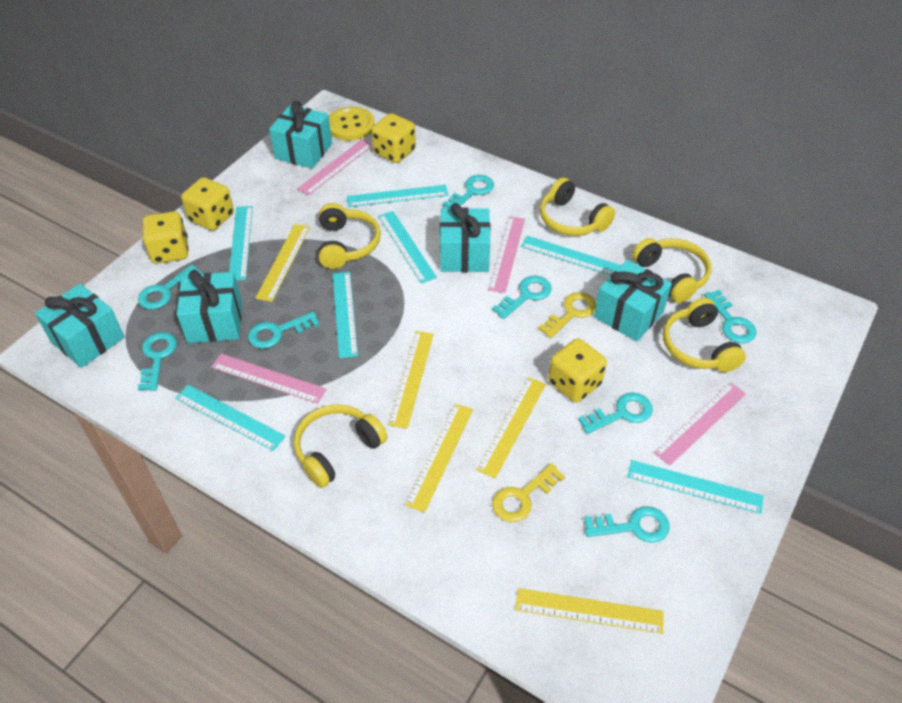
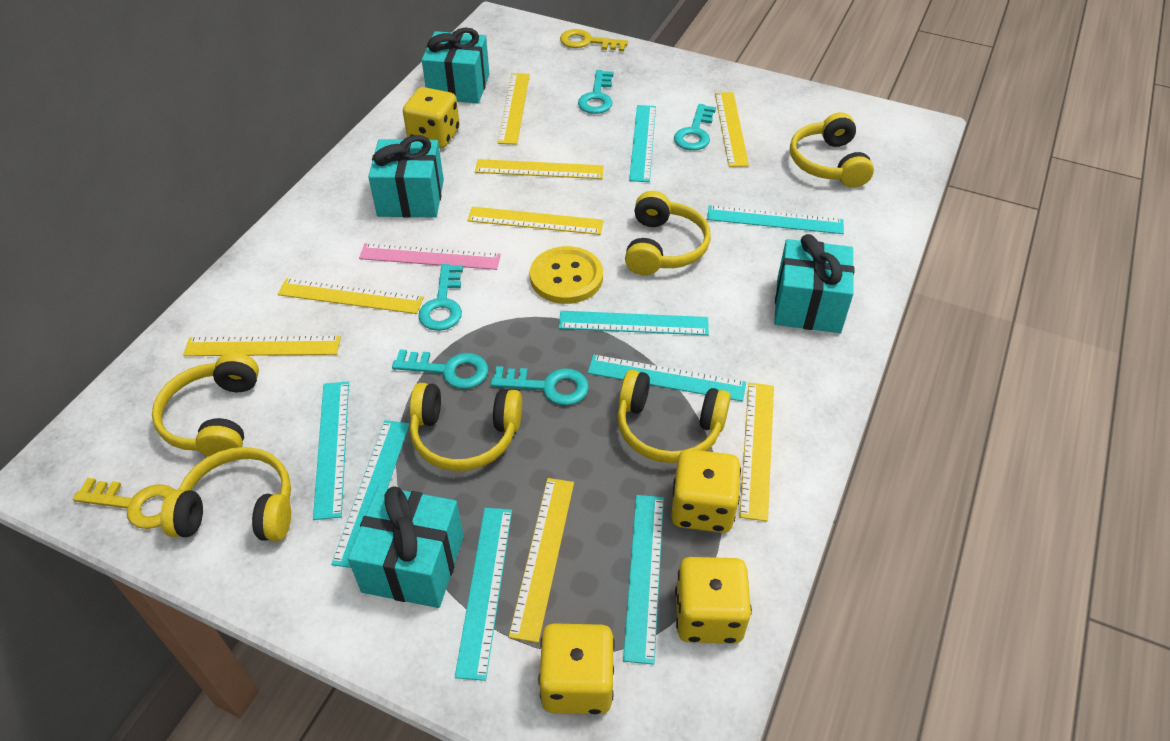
pink ruler: [211,354,326,404] [297,139,373,195] [488,216,525,293] [654,382,746,466] = 4 -> [359,243,501,270] = 1
turquoise gift: [35,284,125,368] [177,270,242,343] [269,101,332,169] [440,203,491,272] [594,260,672,341] = 5 -> [348,486,464,608] [368,135,444,218] [422,28,489,103] [774,234,854,333] = 4
turquoise key: [138,264,202,310] [138,332,177,391] [248,312,320,349] [442,175,494,208] [492,276,552,319] [578,393,653,434] [584,506,670,543] [704,290,756,343] = 8 -> [392,349,488,389] [418,264,463,331] [491,366,589,405] [578,70,614,114] [674,104,716,150] = 5
turquoise ruler: [175,385,286,451] [229,206,253,280] [333,272,358,358] [347,185,448,207] [378,211,437,284] [521,236,621,276] [627,460,764,514] = 7 -> [313,381,349,520] [331,420,410,568] [455,508,512,681] [559,311,709,335] [588,355,746,402] [623,495,664,665] [629,105,656,182] [707,205,844,234] = 8
yellow headphones: [294,404,388,488] [319,203,381,269] [540,177,615,236] [632,238,712,303] [663,298,746,372] = 5 -> [152,353,259,457] [160,447,291,541] [410,383,522,471] [617,370,731,463] [625,191,711,275] [790,112,874,188] = 6
yellow ruler: [255,224,310,302] [388,331,434,429] [405,404,473,513] [477,377,546,478] [515,588,664,634] = 5 -> [183,336,341,356] [278,278,424,314] [467,207,604,235] [475,159,604,179] [498,73,530,145] [509,478,574,643] [715,92,749,167] [740,382,774,522] = 8

